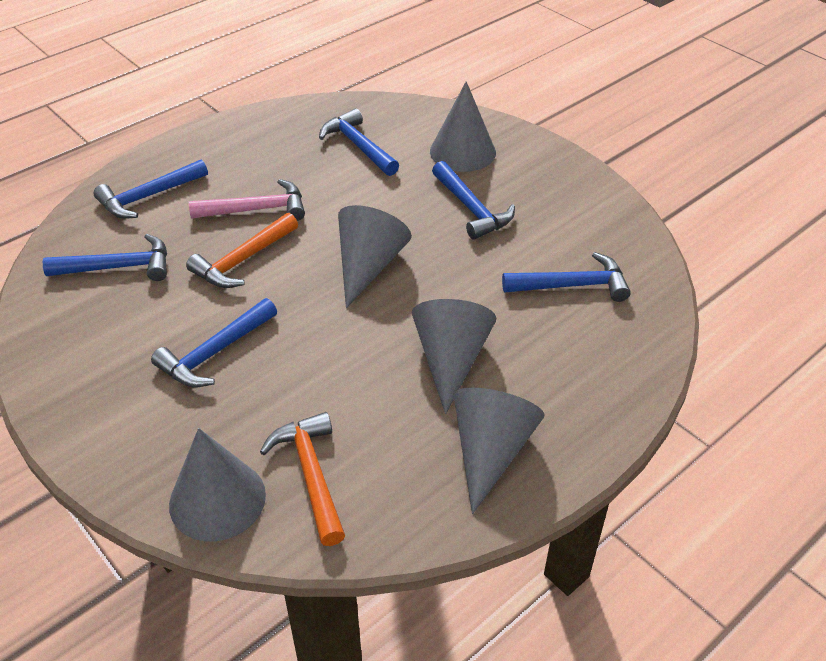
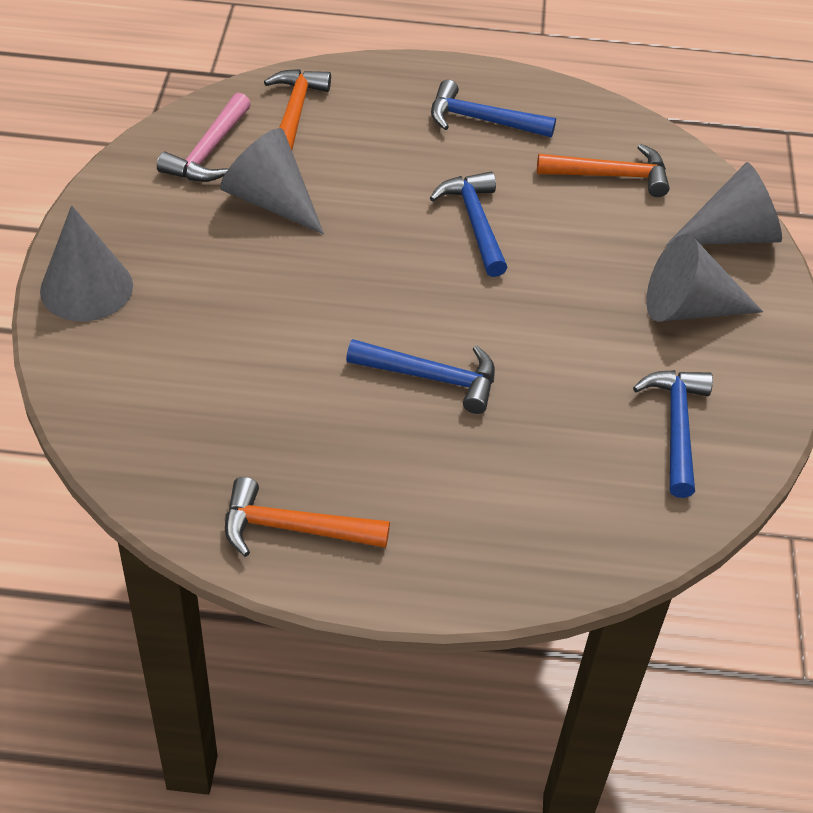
blue hammer: [43,234,167,281] [93,159,208,219] [151,298,277,387] [319,108,399,176] [432,161,515,240] [502,252,631,302] = 6 -> [346,339,495,414] [430,172,507,277] [431,80,556,137] [633,370,713,498] = 4
grey cone: [169,428,266,541] [338,205,412,308] [412,299,496,414] [430,81,496,172] [453,388,544,514] = 5 -> [40,205,133,321] [220,128,324,234] [646,234,763,322] [666,162,782,246] = 4
orange hammer: [186,213,298,288] [260,412,345,546] = 2 -> [225,477,390,557] [264,69,331,150] [537,144,670,197] = 3

